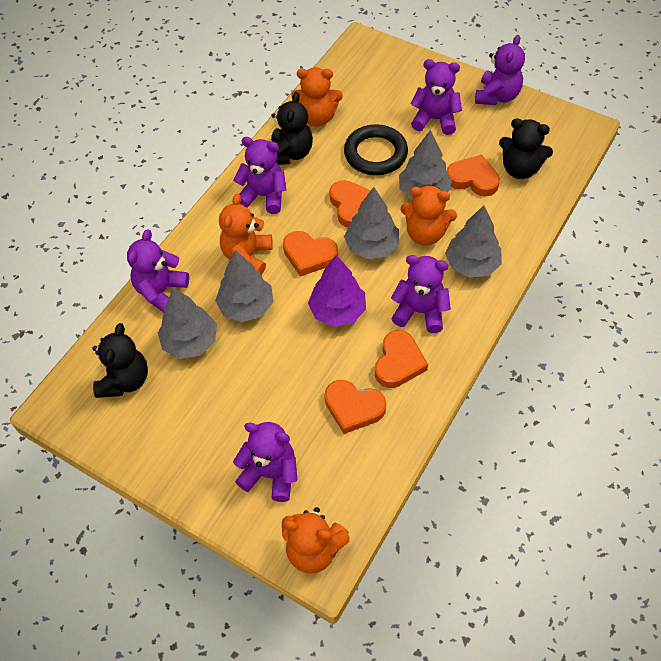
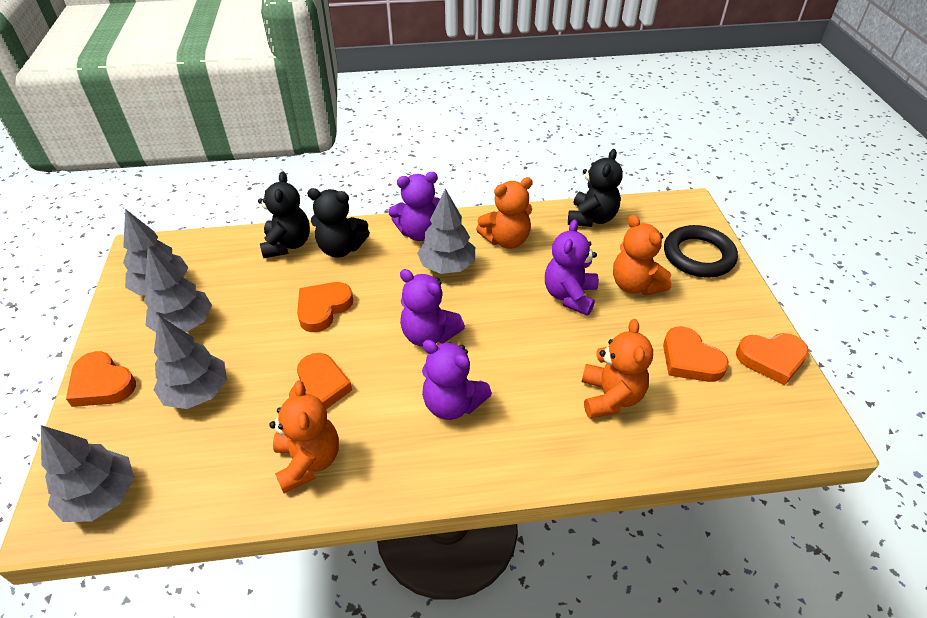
purple teddy bear: [127,229,189,313] [233,137,286,214] [233,422,297,502] [391,255,451,333] [411,59,462,135] [475,35,525,105] = 6 -> [388,172,440,241] [400,269,465,347] [422,340,492,420] [545,219,598,316] = 4
purple tree: [308,255,366,327] = 1 -> none = 0

